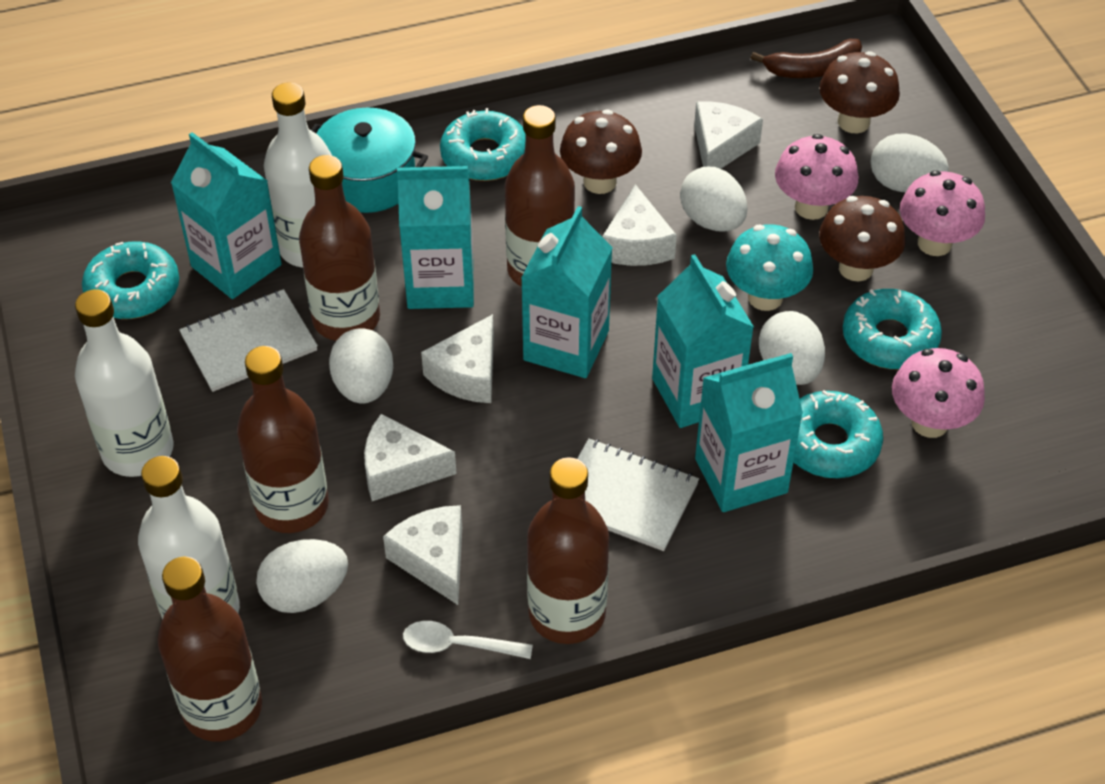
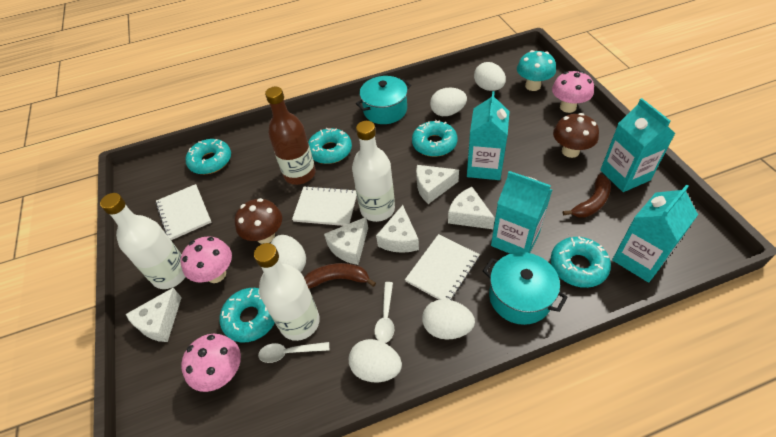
brown banana: [751,39,862,78] = 1 -> [304,263,376,289] [563,174,611,218] = 2
brown bottle: [157,557,262,742] [237,346,329,533] [299,155,380,341] [505,105,575,287] [527,457,609,644] = 5 -> [265,87,316,185] = 1
brown mushroom: [560,110,642,194] [819,51,900,133] [819,196,905,282] = 3 -> [235,198,282,244] [553,113,599,158] = 2
turquoise carton: [171,132,282,299] [397,166,474,309] [521,206,613,378] [652,254,754,428] [695,353,803,512] = 5 -> [467,91,510,180] [491,171,552,254] [600,98,675,192] [612,184,698,282] = 4
turquoise donut: [82,241,179,319] [440,108,525,181] [794,390,883,478] [843,289,942,369] = 4 -> [186,139,231,174] [220,288,275,343] [308,128,352,164] [412,120,458,157] [551,236,611,288] = 5
turquoise pot: [311,108,428,213] = 1 -> [356,76,411,124] [483,252,568,325] = 2
white notebook: [179,289,318,392] [577,438,699,551] = 2 -> [156,184,212,240] [292,186,357,226] [405,234,480,300] = 3
white spoon: [403,621,533,659] = 1 -> [258,342,329,363] [375,282,394,343] = 2

